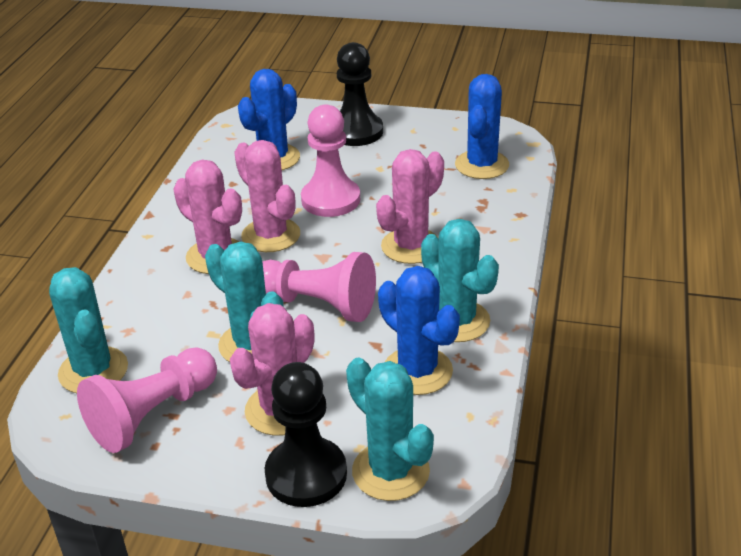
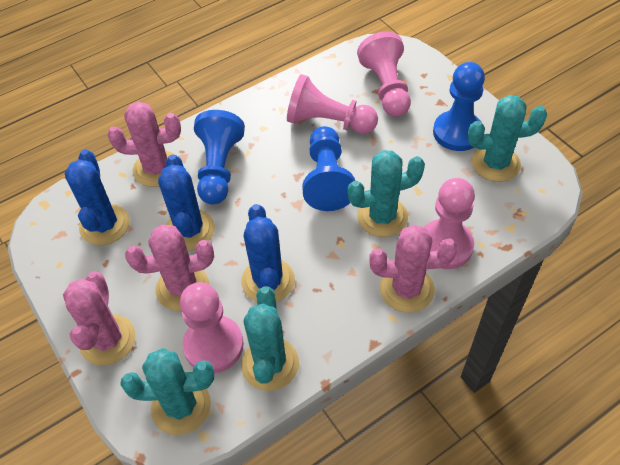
black pawn: [265,362,347,507] [337,42,383,146] = 2 -> none = 0
blue pawn: none = 0 -> [194,110,245,204] [302,126,355,211] [433,62,485,151] = 3
pink pawn: [77,347,217,453] [262,252,376,322] [301,105,360,217] = 3 -> [180,282,244,373] [287,74,378,134] [357,32,411,117] [424,178,475,269] = 4

